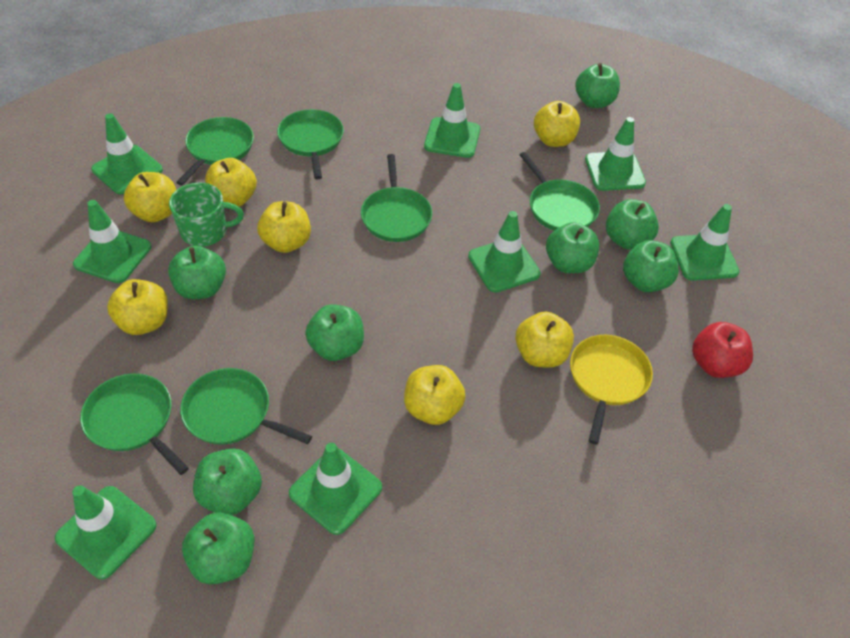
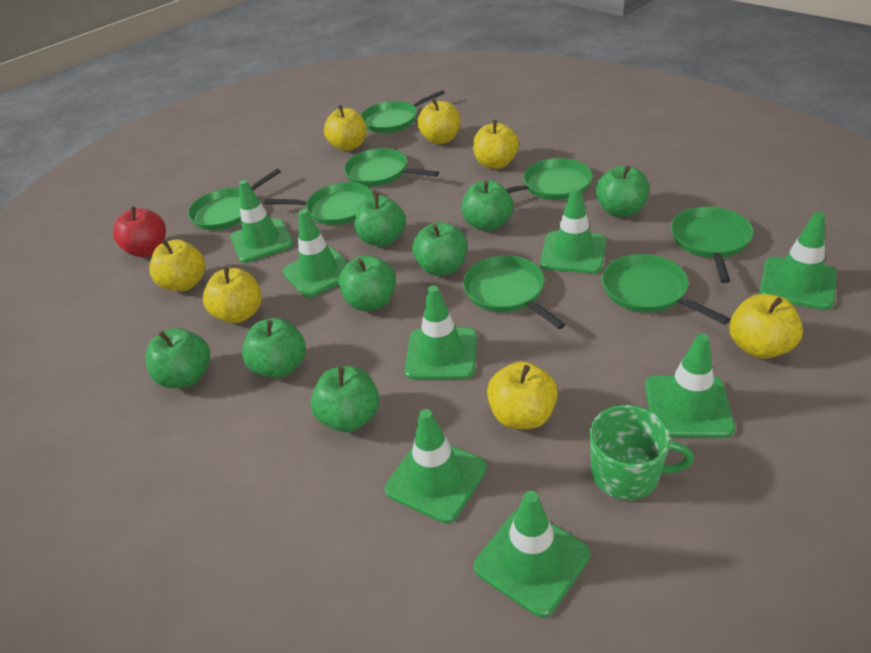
green pan: [80,374,189,475] [176,117,254,186] [180,368,312,445] [277,109,344,180] [361,154,432,242] [519,152,600,231] = 6 -> [188,168,281,230] [264,182,373,225] [344,148,439,187] [361,90,445,133] [463,255,566,329] [506,158,593,200] [602,254,730,325] [671,207,754,283] = 8
yellow pan: [570,335,653,444] = 1 -> none = 0

